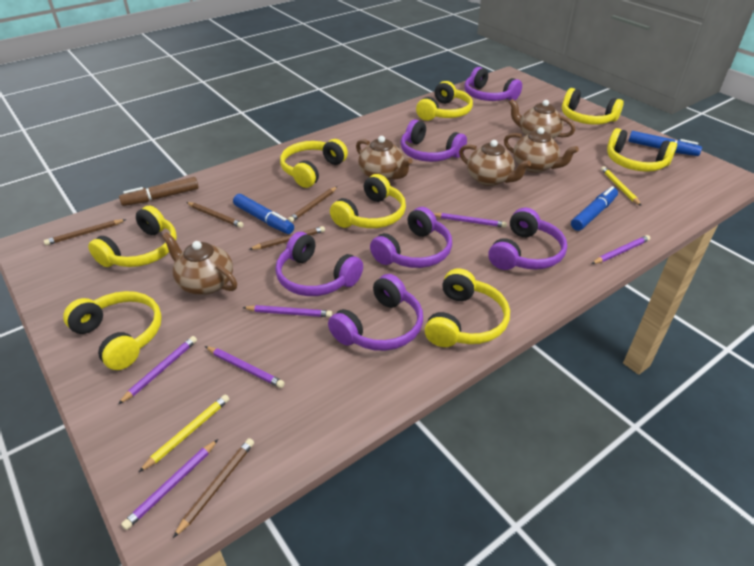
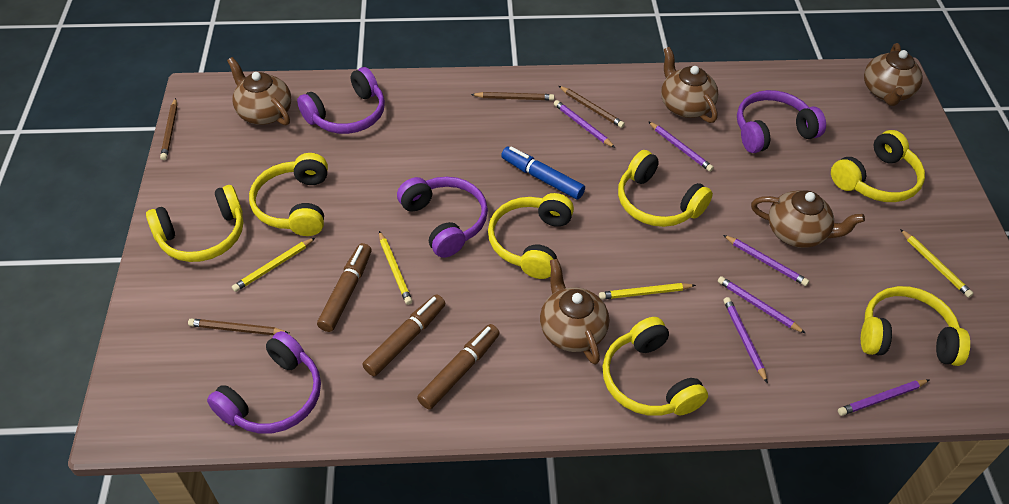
blue marker: [233,194,294,234] [571,186,618,231] [628,131,702,156] = 3 -> [501,147,585,200] = 1
brown marker: [119,177,199,206] = 1 -> [317,243,372,332] [362,294,446,376] [417,324,500,410] = 3
brown pencil: [44,219,126,245] [173,438,254,538] [186,202,244,228] [249,226,325,250] [288,187,337,223] = 5 -> [160,98,177,160] [188,318,289,335] [471,92,554,100] [559,86,625,128] = 4
purple headphones: [275,232,363,296] [328,274,423,351] [370,207,452,268] [401,119,467,162] [465,67,522,101] [488,208,567,270] = 6 -> [207,331,321,434] [297,67,385,134] [397,177,488,258] [737,90,826,153] = 4
yellow headphones: [63,291,162,370] [88,206,177,267] [280,139,348,188] [330,174,406,228] [416,81,473,121] [425,268,510,347] [562,88,624,125] [607,128,677,172] = 8 -> [146,185,243,262] [249,153,328,236] [488,193,574,279] [603,317,708,416] [618,150,713,227] [831,130,925,202] [861,286,970,366] = 7
yellow pencil: [139,394,229,472] [601,166,641,206] = 2 -> [232,238,315,292] [379,231,412,305] [599,283,696,300] [900,229,974,298] = 4

